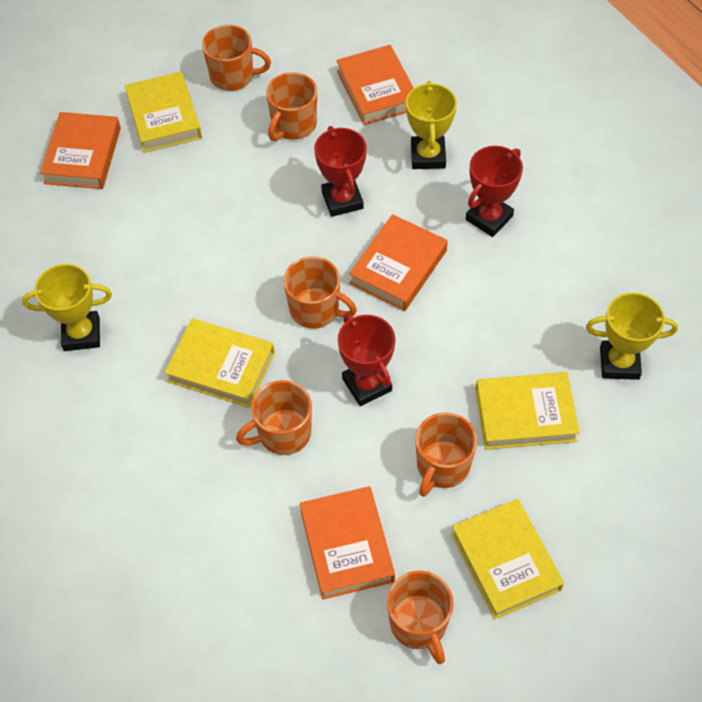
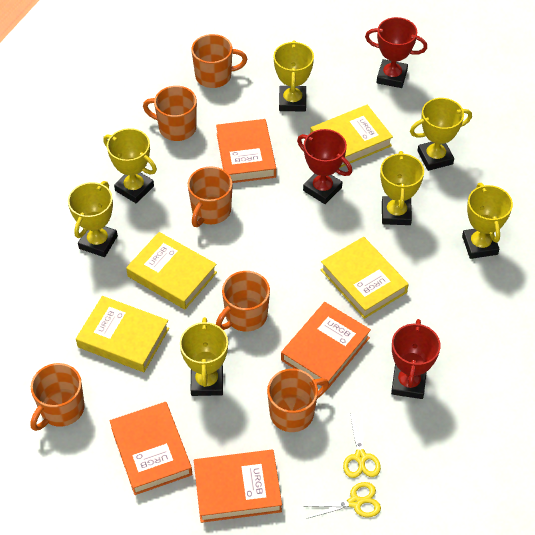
yellow scissors: none = 0 -> [306,482,381,519] [343,414,381,478] = 2
yellow trophy: [22,264,112,351] [406,81,457,169] [586,292,678,380] = 3 -> [68,181,118,257] [103,128,157,203] [180,317,228,396] [274,40,314,112] [380,151,424,225] [410,98,472,171] [462,183,513,259] = 7

